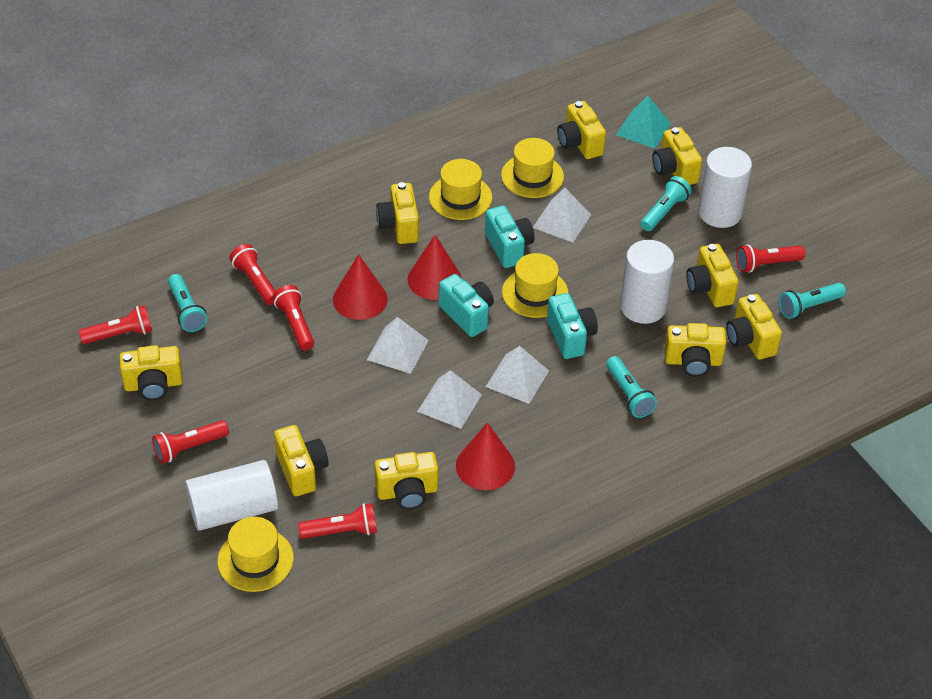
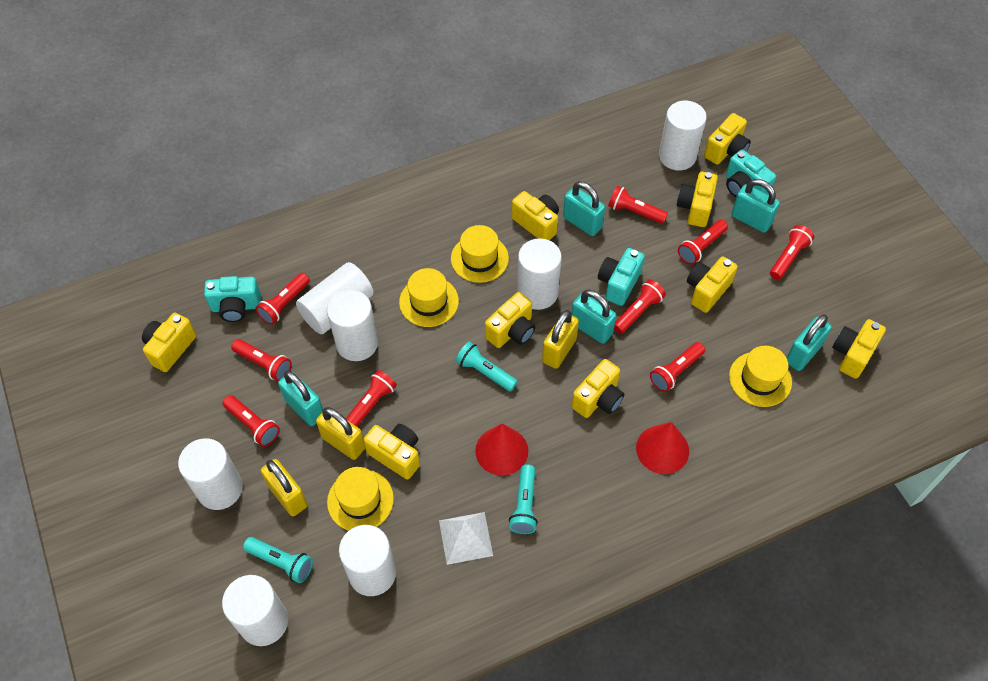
red cone: [333,254,388,320] [407,235,462,300] [456,422,515,490] = 3 -> [475,424,528,476] [636,422,689,474] = 2
red flashlight: [79,305,152,344] [152,420,229,463] [229,244,276,305] [273,285,314,350] [298,503,377,539] [736,244,805,273] = 6 -> [223,395,280,447] [231,339,292,381] [256,273,310,325] [346,370,397,427] [608,186,668,224] [614,280,666,334] [650,342,705,392] [678,220,728,265] [770,225,814,280] = 9
turquoise flashlight: [168,274,207,332] [606,356,657,418] [641,176,692,231] [779,283,846,319] = 4 -> [243,537,313,583] [456,341,518,392] [509,464,538,534] = 3
turquoise padlock: none = 0 -> [278,371,323,426] [563,181,605,236] [572,290,616,344] [731,179,780,233] [786,314,832,371] = 5
turquoise pyramid: [616,96,671,149] = 1 -> none = 0
white cylinder: [185,460,278,531] [620,240,674,324] [698,147,752,228] = 3 -> [178,438,243,510] [222,575,288,646] [296,262,374,334] [327,290,378,361] [339,525,396,596] [517,238,562,310] [659,101,707,170] = 7
white pyramid: [367,317,429,374] [417,370,482,429] [486,346,549,404] [533,188,591,242] = 4 -> [439,512,493,565] = 1
yellow padlock: none = 0 -> [261,459,308,516] [316,407,365,460] [542,310,579,369] = 3

